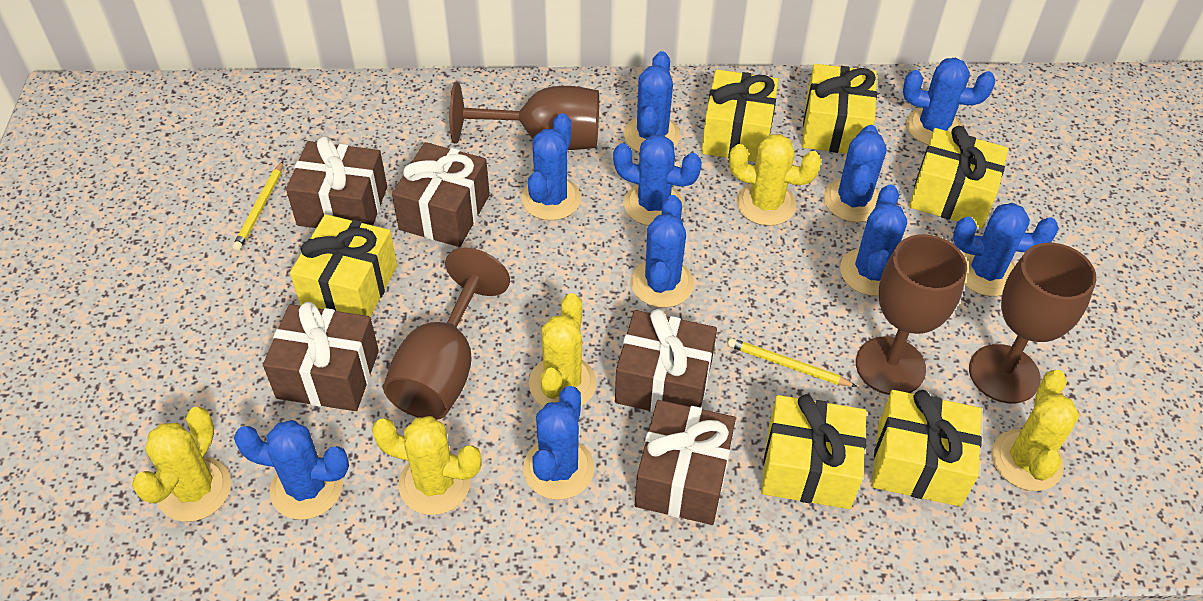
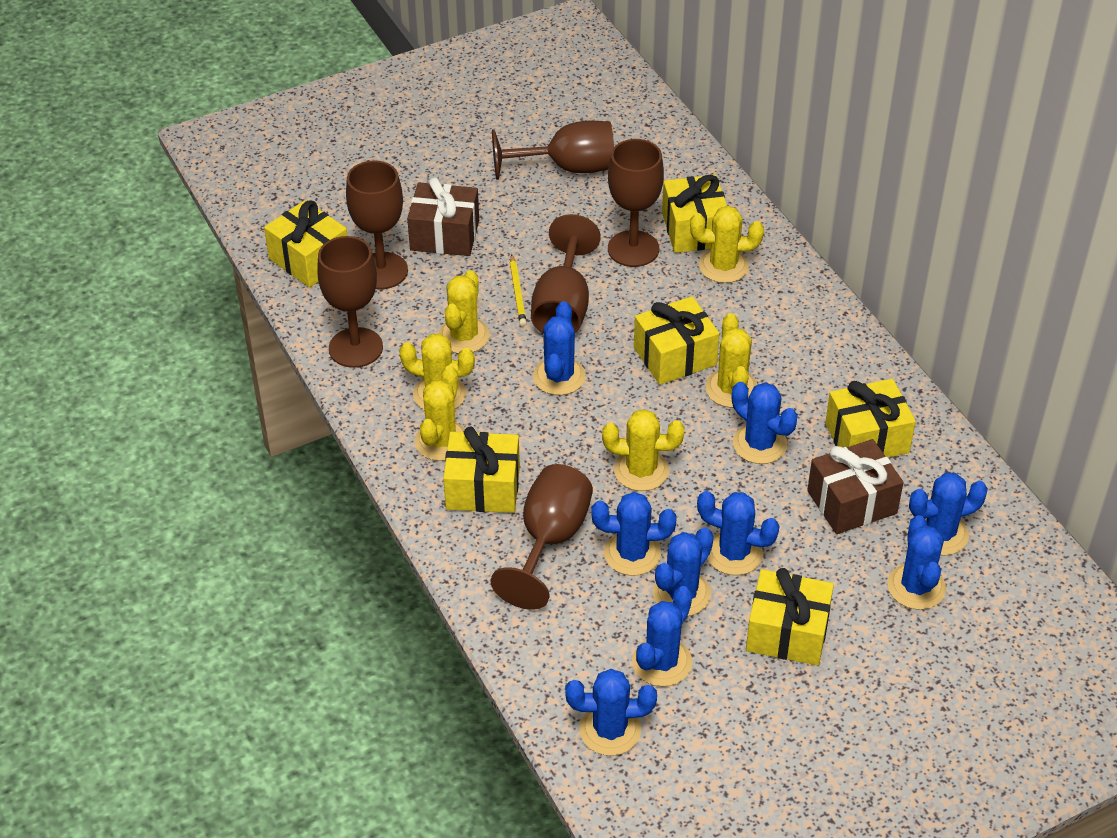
blue cactus: [234,420,349,520] [522,113,581,220] [523,386,594,500] [613,135,702,226] [624,51,681,153] [631,195,694,308] [824,125,886,222] [840,184,907,296] [903,58,995,145] [953,203,1058,296] = 10 -> [533,301,586,395] [565,669,657,756] [592,492,676,576] [632,586,692,687] [653,528,714,616] [697,491,780,575] [732,382,798,464] [887,515,946,610] [909,473,988,556] = 9
brown gift: [263,302,379,411] [286,136,387,228] [392,142,490,247] [615,309,717,413] [635,400,736,525] = 5 -> [407,177,479,256] [807,439,904,534] = 2
brown goblet: [383,248,510,420] [449,82,599,150] [856,234,967,395] [969,243,1096,404] = 4 -> [317,236,383,368] [346,160,408,289] [491,464,593,610] [492,121,614,180] [531,214,601,333] [608,139,664,267] = 6
yellow cactus: [132,407,231,522] [372,416,482,515] [529,293,597,406] [729,134,821,226] [992,370,1079,491] = 5 -> [399,333,475,410] [415,365,465,461] [439,270,490,354] [602,409,685,491] [690,206,764,283] [705,313,758,408] = 6
yellow pencil: [232,161,283,251] [727,338,857,387] = 2 -> [510,254,527,326] = 1

